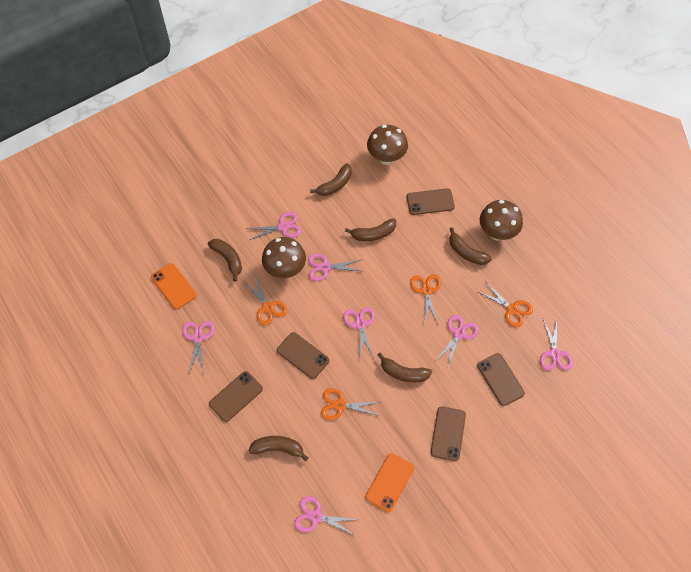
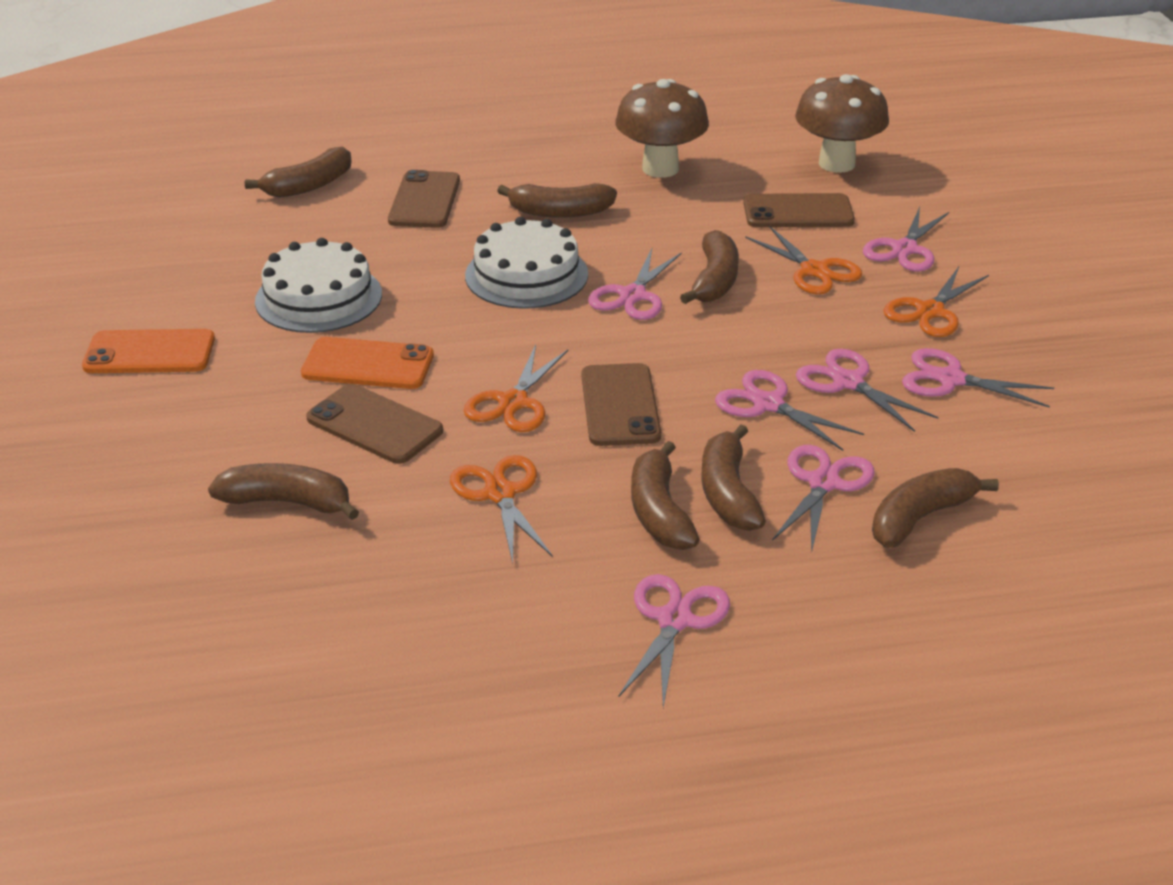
brown banana: [208,239,242,281] [249,436,308,461] [310,163,352,196] [345,218,396,241] [377,352,432,382] [449,227,492,265] = 6 -> [208,463,359,520] [245,147,352,198] [497,183,617,218] [631,441,700,550] [680,230,739,304] [701,424,766,531] [872,468,999,548] = 7
brown mushroom: [262,237,306,278] [367,125,408,165] [480,200,523,240] = 3 -> [615,79,709,178] [795,74,889,173] = 2
brown phone: [209,371,263,422] [277,332,329,379] [407,189,455,215] [430,406,466,461] [477,353,525,406] = 5 -> [306,384,443,464] [388,170,460,228] [582,363,661,446] [744,193,855,228] = 4
white cake: none = 0 -> [255,238,382,333] [465,217,588,309] = 2

